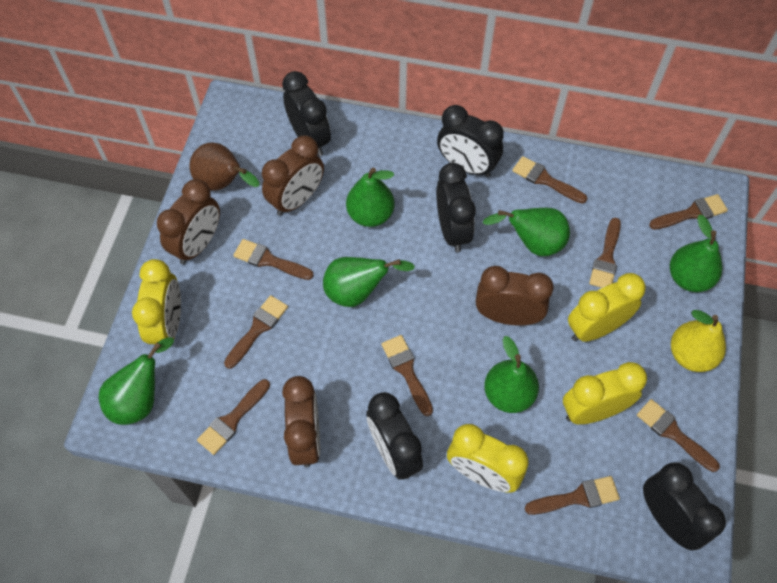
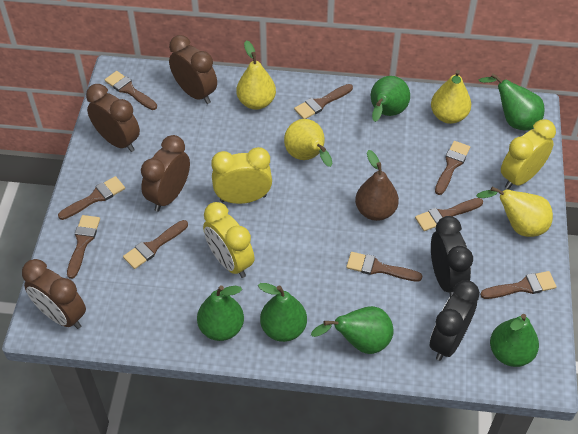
black clock: [282,71,331,156] [366,392,423,480] [436,163,476,252] [437,105,504,177] [643,462,726,550] = 5 -> [430,280,480,361] [431,216,473,296] = 2
yellow clock: [132,259,181,344] [447,424,529,493] [563,362,647,424] [568,273,646,342] = 4 -> [203,202,255,278] [211,147,272,204] [501,119,556,189] = 3
yellow pear: [671,310,726,372] = 1 -> [237,41,276,110] [284,119,332,167] [431,70,471,124] [476,186,553,237] = 4

